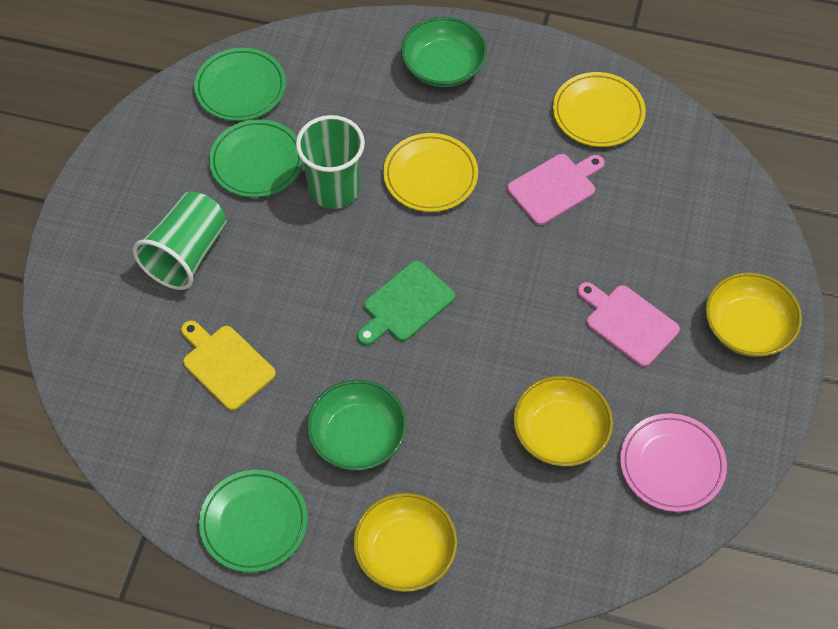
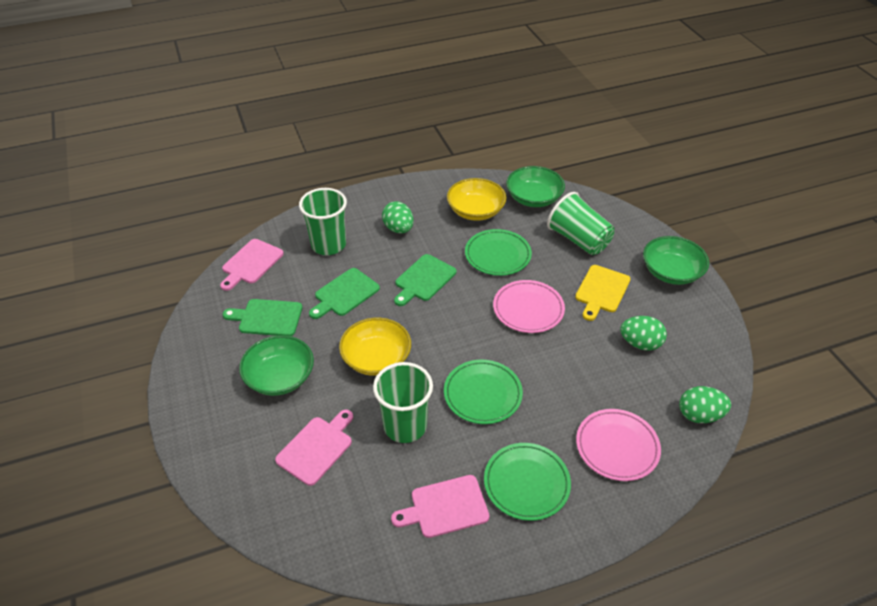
green bowl: [307,380,407,471] [401,17,487,87] = 2 -> [239,335,314,396] [506,166,565,207] [643,236,709,285] = 3
green cup: [133,192,227,290] [296,115,365,209] = 2 -> [299,188,347,255] [373,362,433,443] [547,192,614,255] = 3
green cutting board: [357,261,455,346] = 1 -> [223,299,302,336] [309,268,380,319] [394,254,456,306] = 3
green egg: none = 0 -> [382,201,414,233] [620,316,667,350] [679,386,731,423] = 3
pink cutting board: [507,154,605,225] [577,282,680,367] = 2 -> [220,239,284,291] [275,410,353,486] [391,475,490,538] = 3
pink plate: [620,413,727,512] = 1 -> [493,280,565,333] [576,409,661,481] = 2
yellow bowl: [353,493,457,592] [513,376,613,467] [705,273,802,357] = 3 -> [339,318,411,376] [447,178,506,221] = 2
yellow plate: [383,133,478,212] [553,72,646,147] = 2 -> none = 0

